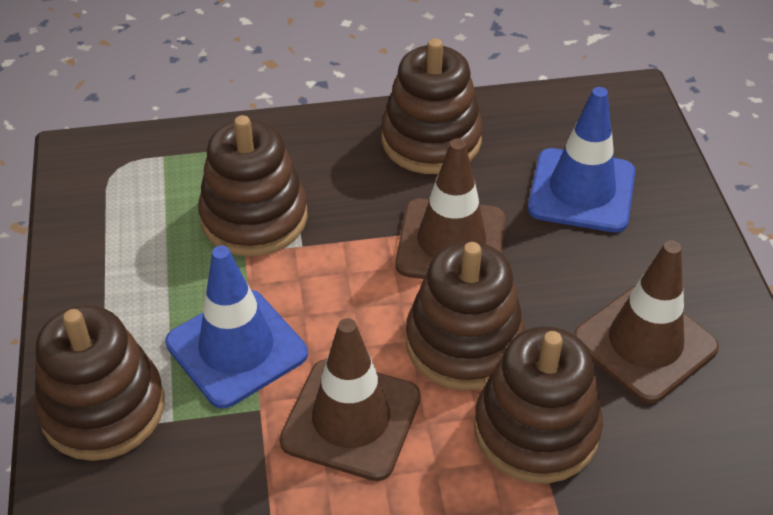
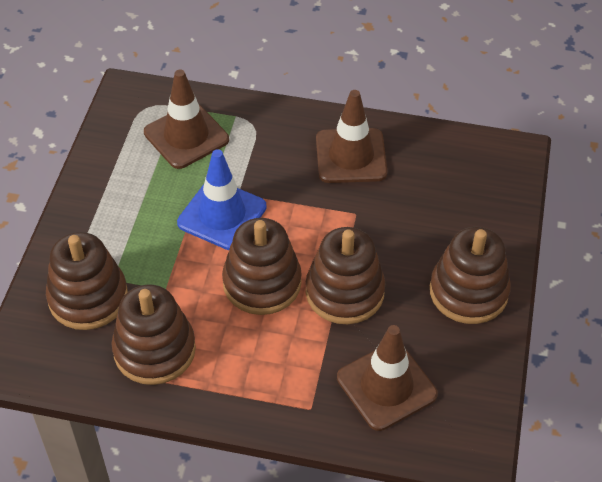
blue traffic cone: [165,246,308,409] [528,87,635,232] = 2 -> [177,149,267,250] = 1

